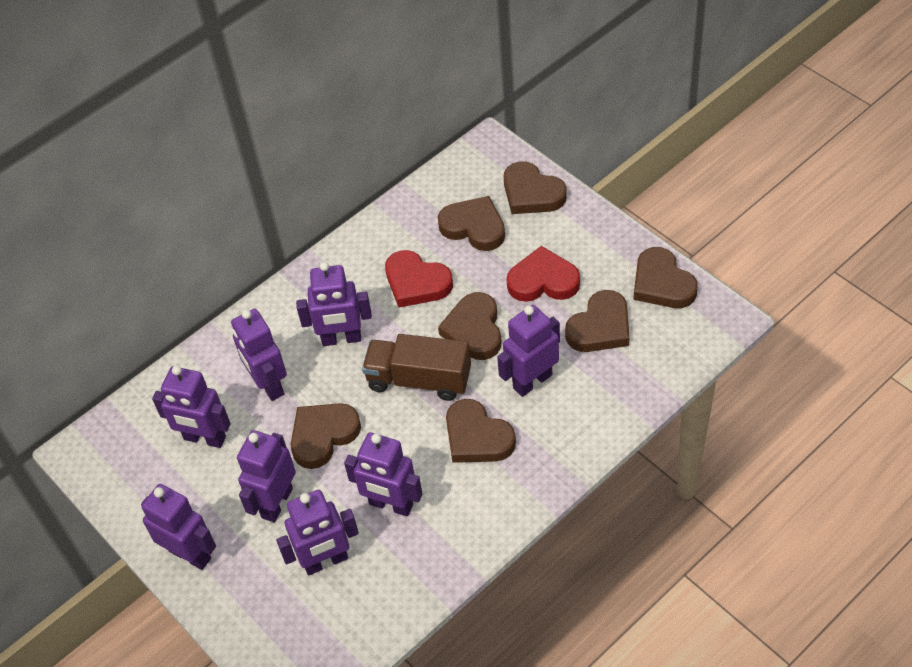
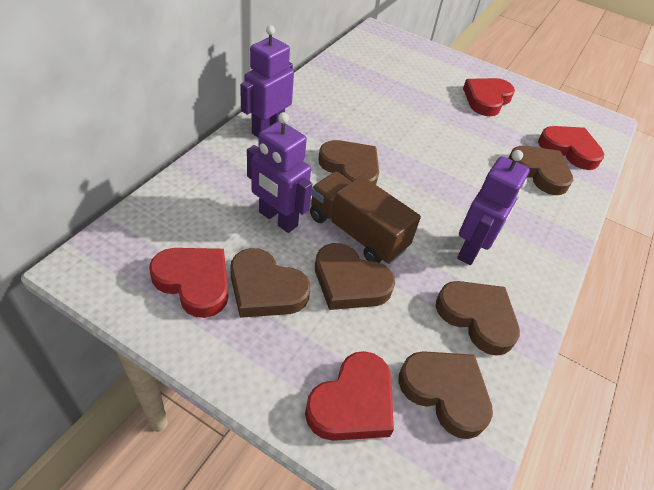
brown heart: [291,403,361,469] [438,196,505,251] [438,292,502,360] [446,399,516,463] [504,161,567,214] [565,290,629,352] [634,247,698,308] = 7 -> [230,248,310,318] [315,243,395,310] [318,140,379,185] [398,351,493,439] [436,281,520,356] [508,146,573,195] = 6
purple robot: [141,484,216,570] [152,366,231,448] [231,309,287,401] [237,430,296,522] [276,490,359,575] [296,262,372,346] [344,432,423,516] [497,305,560,397] = 8 -> [240,25,294,137] [247,112,312,233] [457,150,530,265] = 3
red heart: [385,250,453,307] [507,246,580,302] = 2 -> [149,248,228,318] [305,351,394,441] [463,78,515,116] [538,126,604,170] = 4

